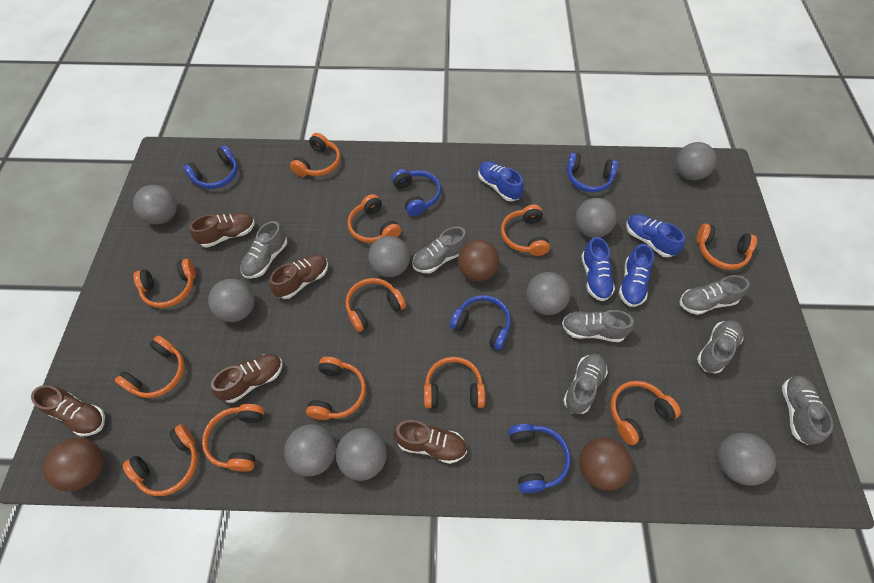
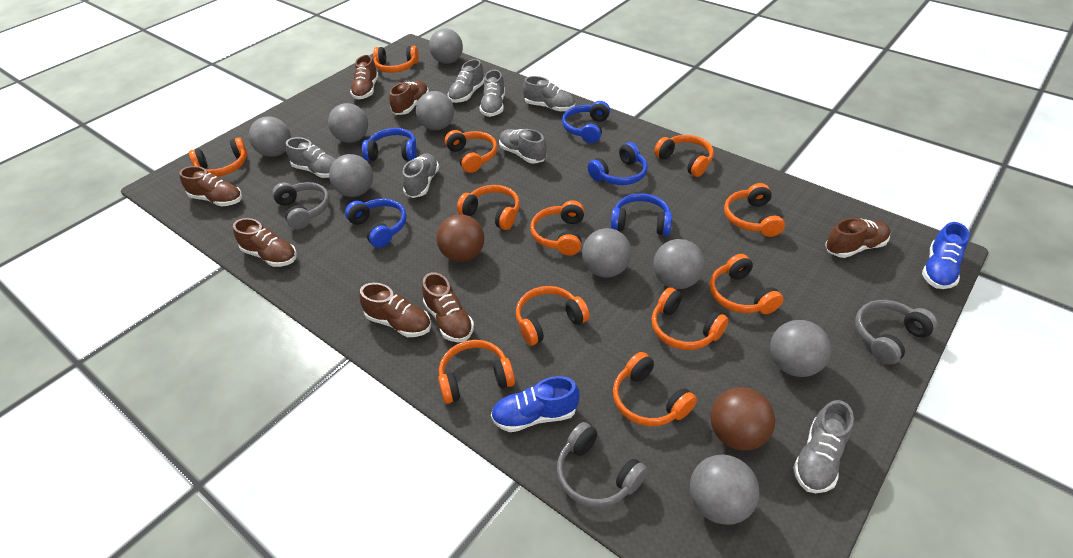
blue shoe: [478,161,524,201] [581,237,615,301] [619,244,654,307] [626,214,685,257] = 4 -> [491,376,579,432] [922,222,969,289] = 2
brown ball: [43,438,104,492] [458,240,499,282] [579,437,632,491] = 3 -> [436,214,484,262] [711,387,775,451] = 2
brown shoe: [31,385,105,436] [189,213,255,248] [211,354,283,403] [269,255,328,299] [394,420,467,464] = 5 -> [179,166,242,206] [233,218,297,267] [350,55,379,100] [359,283,431,337] [389,81,429,115] [422,272,474,342] [825,218,890,258] = 7
grey headphones: none = 0 -> [272,182,330,229] [557,422,648,508] [855,300,938,365] = 3

